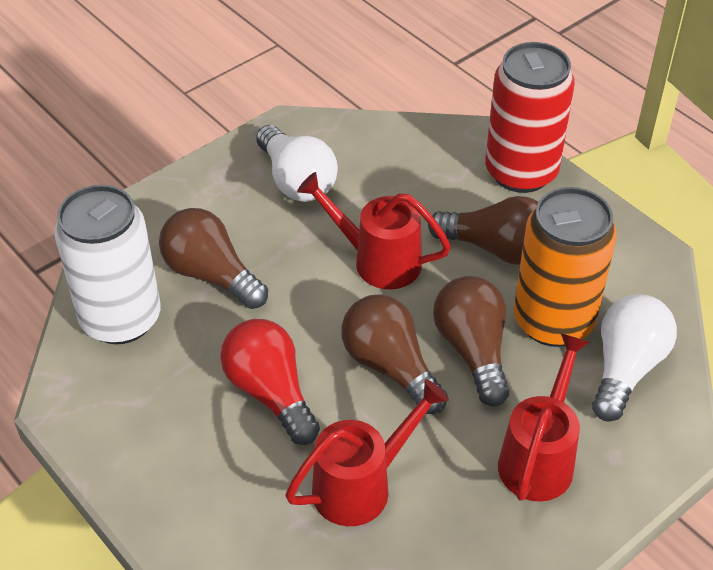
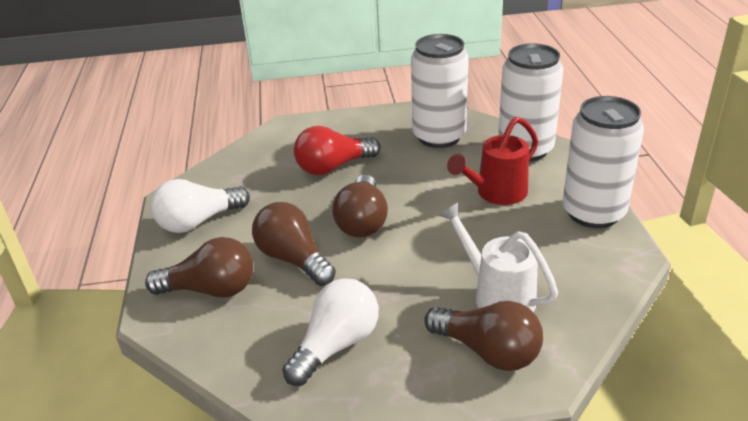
orange can: [514,187,617,347] = 1 -> none = 0
red can: [485,42,575,193] = 1 -> none = 0
red watering can: [286,379,449,526] [297,172,451,289] [498,333,590,502] = 3 -> [447,117,538,205] = 1
white can: [54,185,161,344] = 1 -> [411,34,469,148] [498,43,563,162] [562,96,644,228] = 3
white watering can: none = 0 -> [438,202,558,312] = 1

